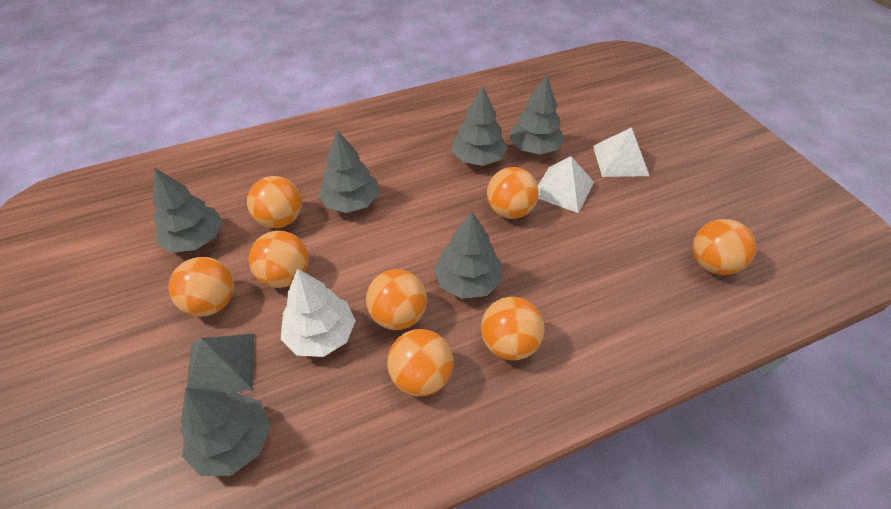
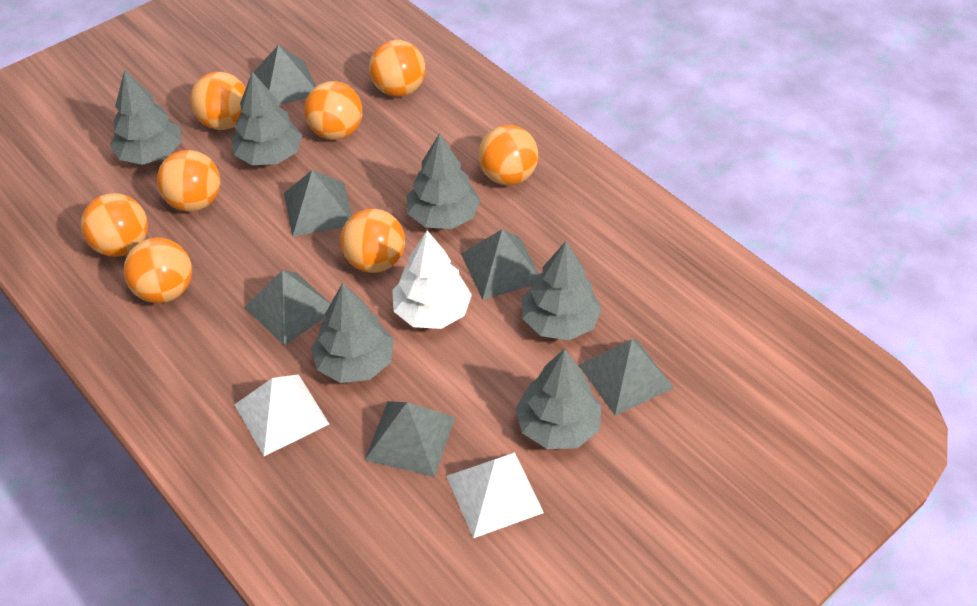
grey pyramid: [186,334,254,392] = 1 -> [244,270,331,346] [253,45,316,106] [284,170,352,237] [365,401,455,477] [461,229,539,300] [579,339,674,416] = 6

